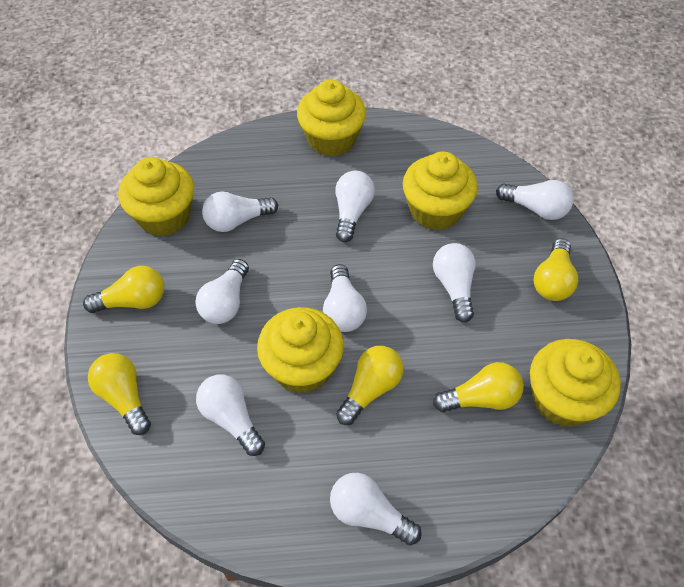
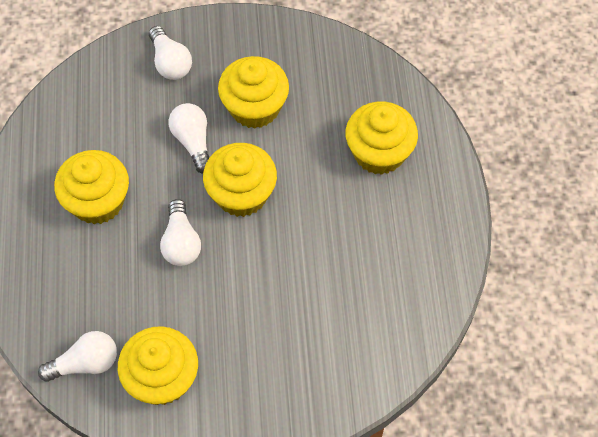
white light bulb: [195,259,249,324] [196,374,265,456] [202,192,278,232] [323,264,367,332] [330,473,422,545] [335,171,375,242] [433,243,476,323] [496,180,574,220] = 8 -> [38,331,117,382] [149,26,192,80] [160,199,201,266] [168,103,209,174] = 4
yellow light bulb: [83,266,164,313] [88,353,151,435] [336,346,403,425] [433,362,524,412] [534,238,578,301] = 5 -> none = 0

